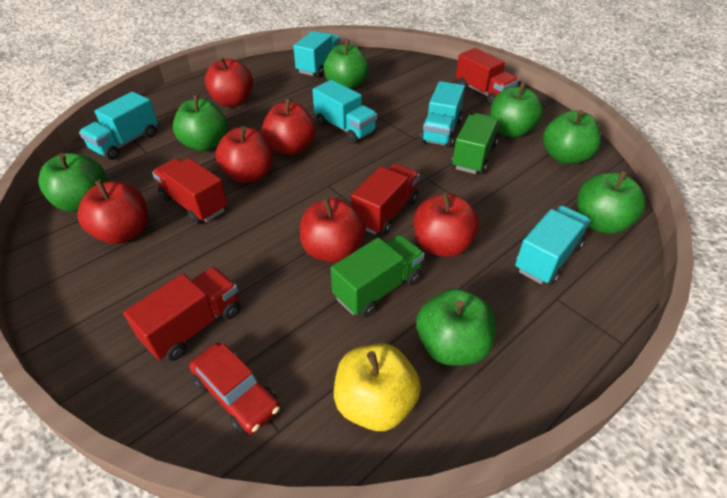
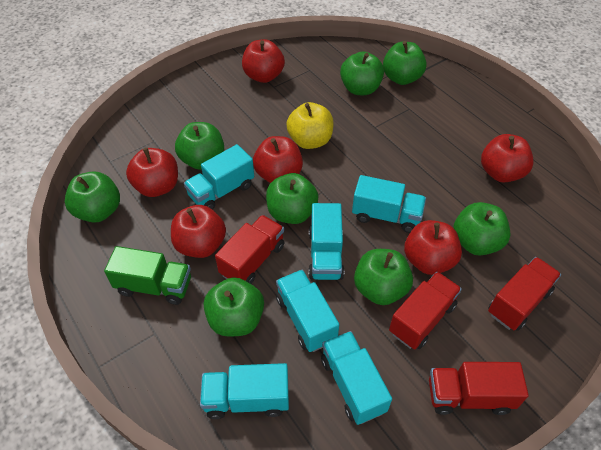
green apple: [38,153,107,212] [173,95,228,151] [323,40,369,90] [416,288,496,365] [490,82,543,138] [543,110,601,164] [577,170,646,234] = 7 -> [65,171,120,223] [175,122,224,170] [204,277,264,336] [266,173,318,224] [340,51,384,95] [354,249,413,305] [383,41,427,85] [453,202,510,256] = 8
green truck: [330,235,425,318] [451,113,500,174] = 2 -> [104,246,191,305] = 1
red car: [189,343,280,434] = 1 -> none = 0
turquoise truck: [79,92,158,160] [293,31,340,77] [312,80,377,143] [420,81,465,148] [515,206,591,285] = 5 -> [184,144,254,210] [200,363,289,419] [276,270,339,352] [309,203,344,280] [321,331,392,425] [352,175,426,233] = 6

